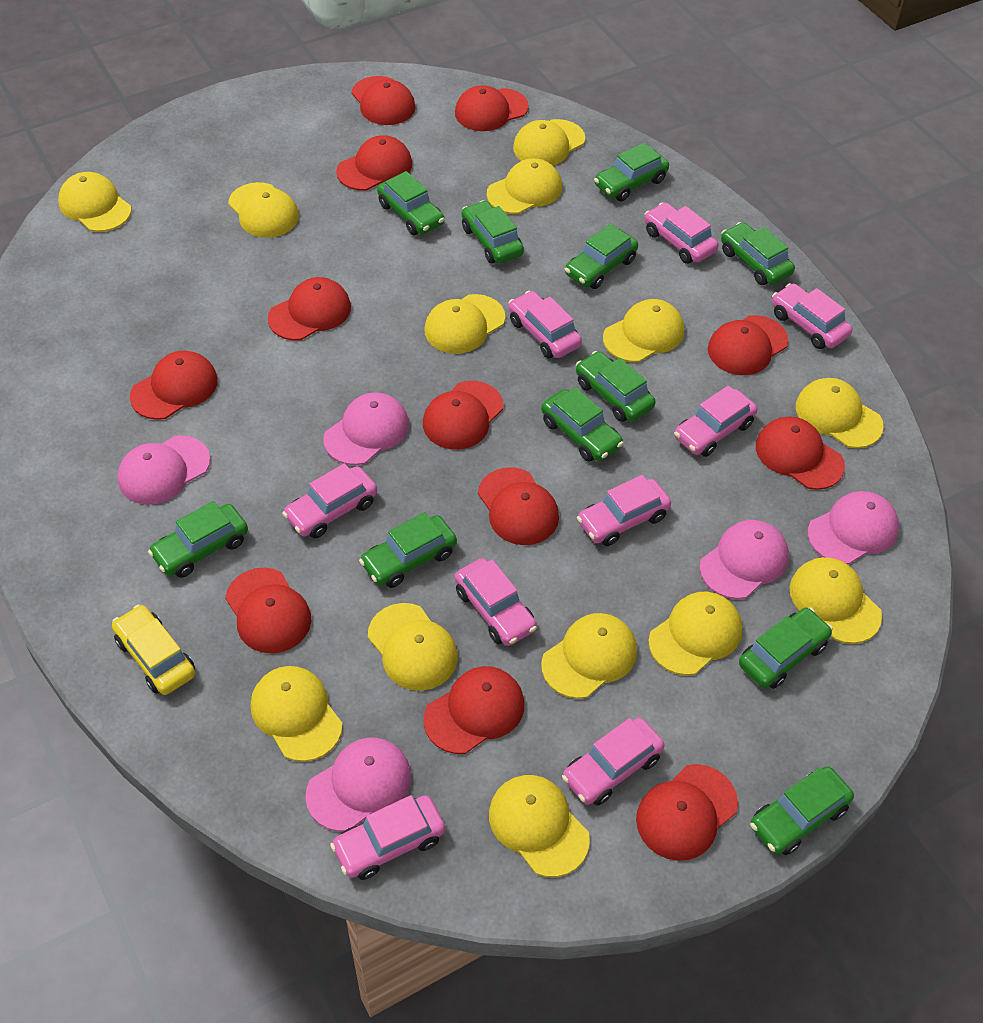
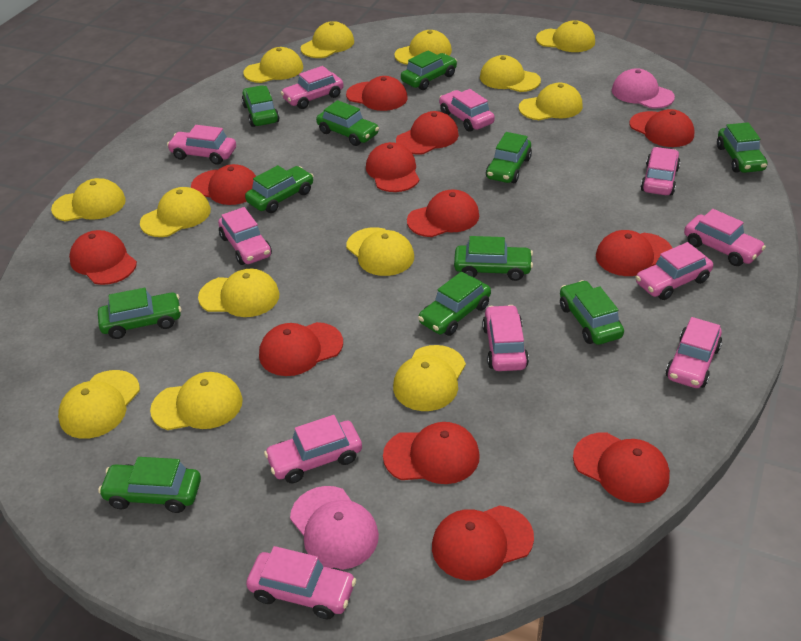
pink cap: [118,435,210,505] [305,738,411,832] [323,392,409,465] [699,520,789,599] [808,491,899,564] = 5 -> [290,486,379,570] [612,68,675,108] = 2
pink car: [282,463,377,538] [330,795,445,880] [455,558,537,646] [509,291,582,358] [562,717,664,805] [577,475,671,546] [644,202,718,264] [674,386,758,457] [772,283,853,349] = 9 -> [167,125,236,165] [218,207,272,265] [246,546,356,619] [264,415,362,483] [281,66,344,109] [439,89,495,132] [482,305,529,371] [635,242,713,300] [641,147,680,195] [666,317,722,388] [684,209,766,266] = 11
yellow car: [112,604,195,695] = 1 -> none = 0

